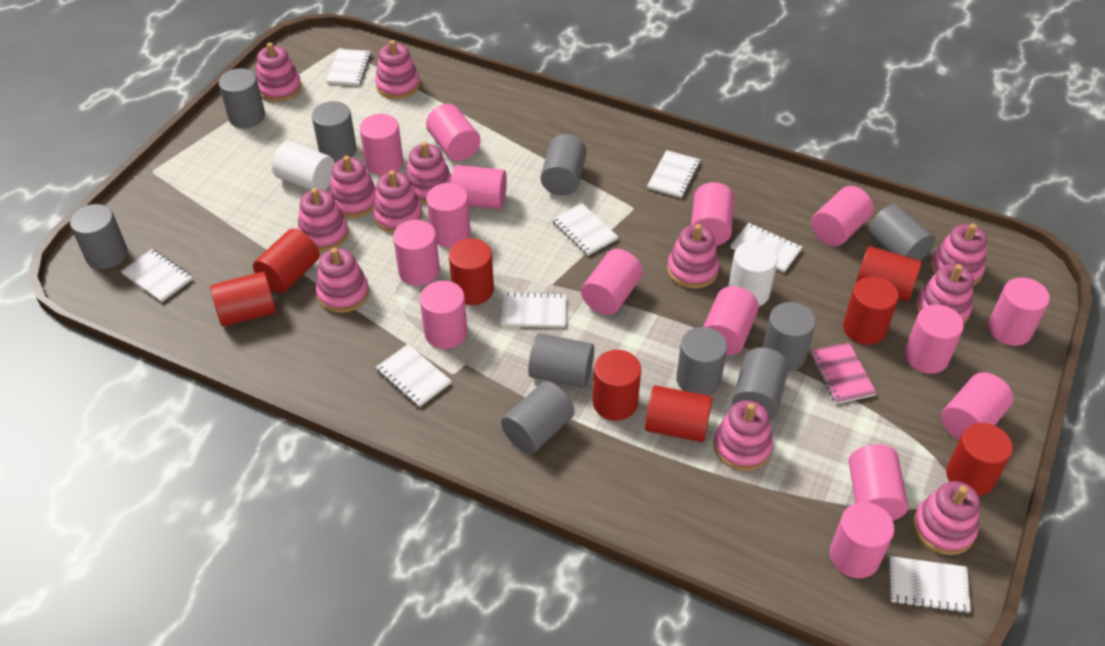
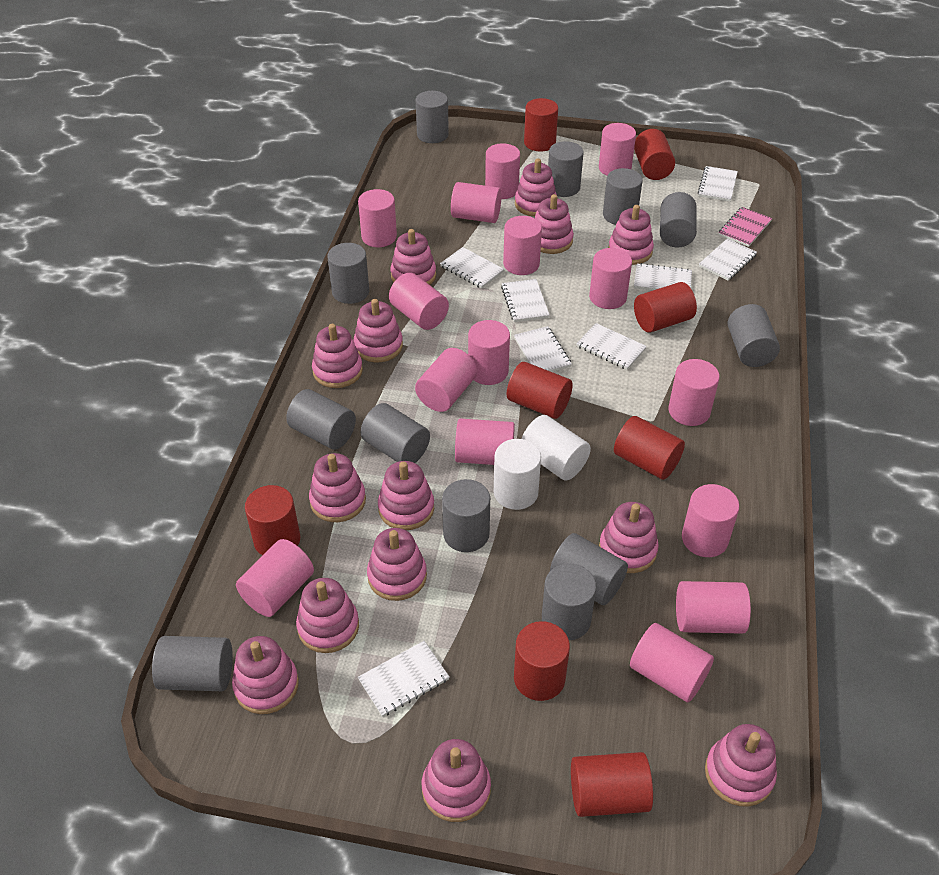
grey cylinder: [70,204,128,269] [219,68,265,128] [312,101,357,162] [501,381,575,454] [528,333,594,388] [541,134,587,195] [676,327,727,396] [732,348,789,419] [763,302,816,371] [868,204,935,261] = 10 -> [152,636,233,691] [286,389,356,450] [328,243,369,304] [361,403,430,463] [416,91,449,143] [442,479,490,552] [542,564,596,640] [548,141,584,197] [550,533,628,605] [603,168,643,225] [660,192,697,248] [728,304,780,367] = 12
pink stacking toy: [256,43,302,102] [297,188,349,252] [316,248,369,313] [329,156,377,218] [373,170,423,233] [375,40,420,99] [406,142,451,204] [667,224,719,289] [713,400,773,471] [913,481,980,555] [916,264,973,324] [931,223,987,286] = 12 -> [232,636,299,714] [296,578,359,653] [309,453,366,522] [312,324,363,388] [354,299,403,362] [367,528,427,601] [378,461,434,530] [390,229,436,285] [422,739,491,822] [515,159,557,217] [535,194,574,254] [599,502,659,573] [608,205,654,265] [705,724,777,807] = 14

